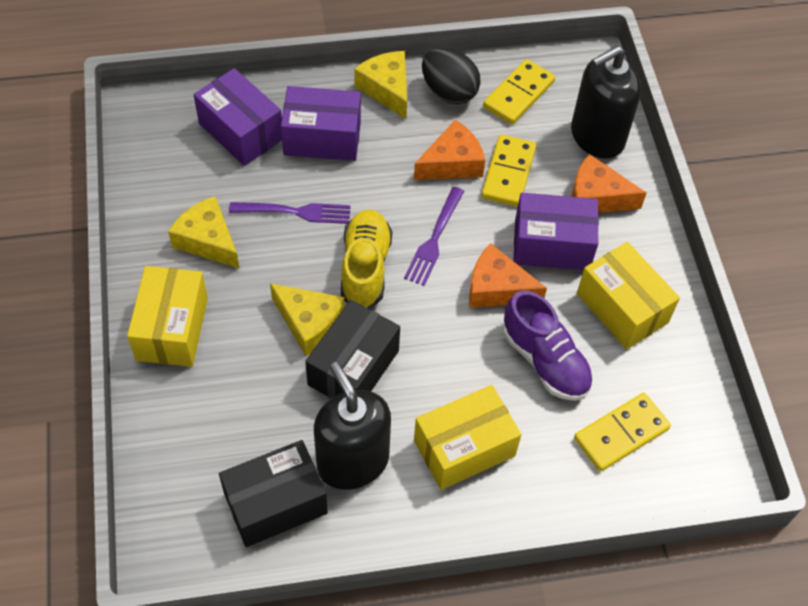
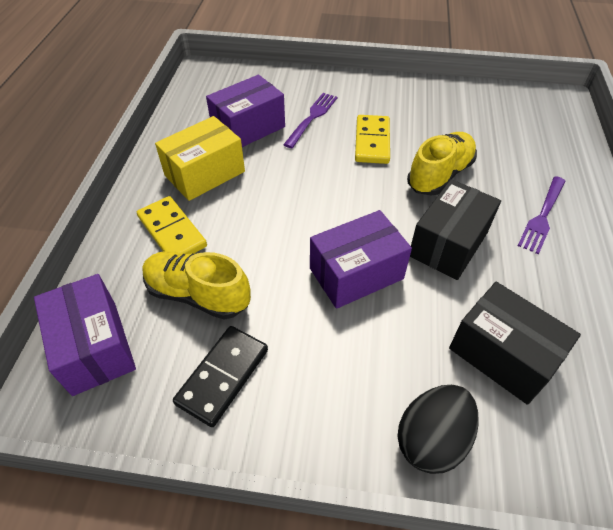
black domino: none = 0 -> [173,326,268,427] = 1
black soap dispenser: [314,362,391,490] [571,46,641,159] = 2 -> none = 0
orange cheese: [414,120,485,180] [469,243,547,308] [571,154,647,213] = 3 -> none = 0
purple shoe: [503,291,593,401] = 1 -> none = 0
yellow box: [127,266,208,367] [414,385,522,490] [577,242,680,350] = 3 -> [155,116,245,201] = 1
yellow cheese: [168,196,240,269] [270,283,345,356] [354,51,407,119] = 3 -> none = 0
yellow domino: [481,134,536,207] [483,59,555,124] [574,393,671,472] = 3 -> [137,196,207,254] [355,115,390,164] = 2
yellow shoe: [341,210,392,307] = 1 -> [142,251,251,320] [407,132,477,196] = 2

